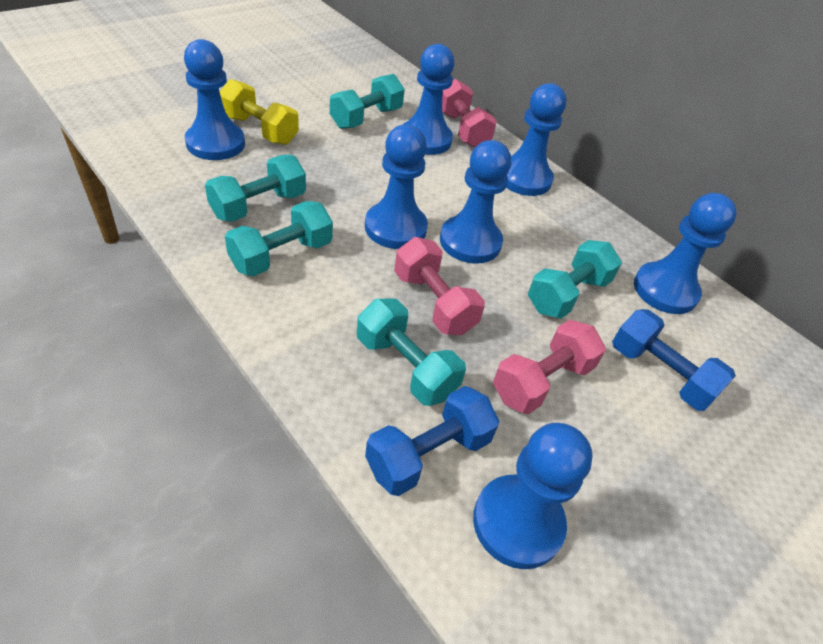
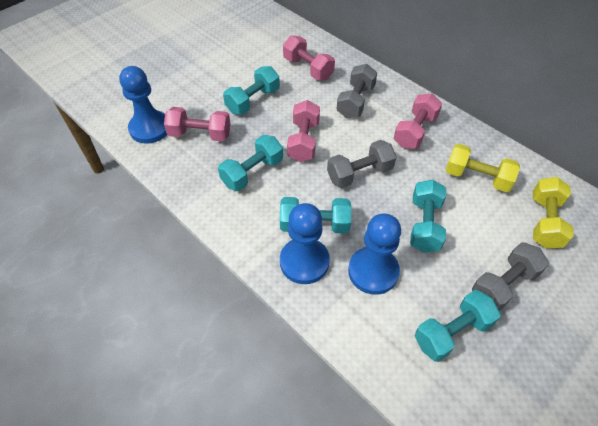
blue dumbbell: [365,386,500,496] [612,309,736,411] = 2 -> none = 0
blue pawn: [184,39,245,160] [365,124,428,249] [403,44,454,155] [440,140,511,264] [473,423,593,569] [506,83,566,196] [634,193,737,314] = 7 -> [119,66,168,144] [280,203,330,284] [348,213,401,295] = 3
grey dumbbell: none = 0 -> [327,140,396,188] [336,64,377,118] [472,242,549,311] = 3
pink dumbbell: [394,237,485,335] [442,79,497,148] [493,320,606,414] = 3 -> [164,107,231,142] [283,35,335,80] [287,100,320,162] [394,94,442,149] = 4
yellow dumbbell: [220,79,299,145] = 1 -> [446,144,520,192] [533,177,574,249] = 2

